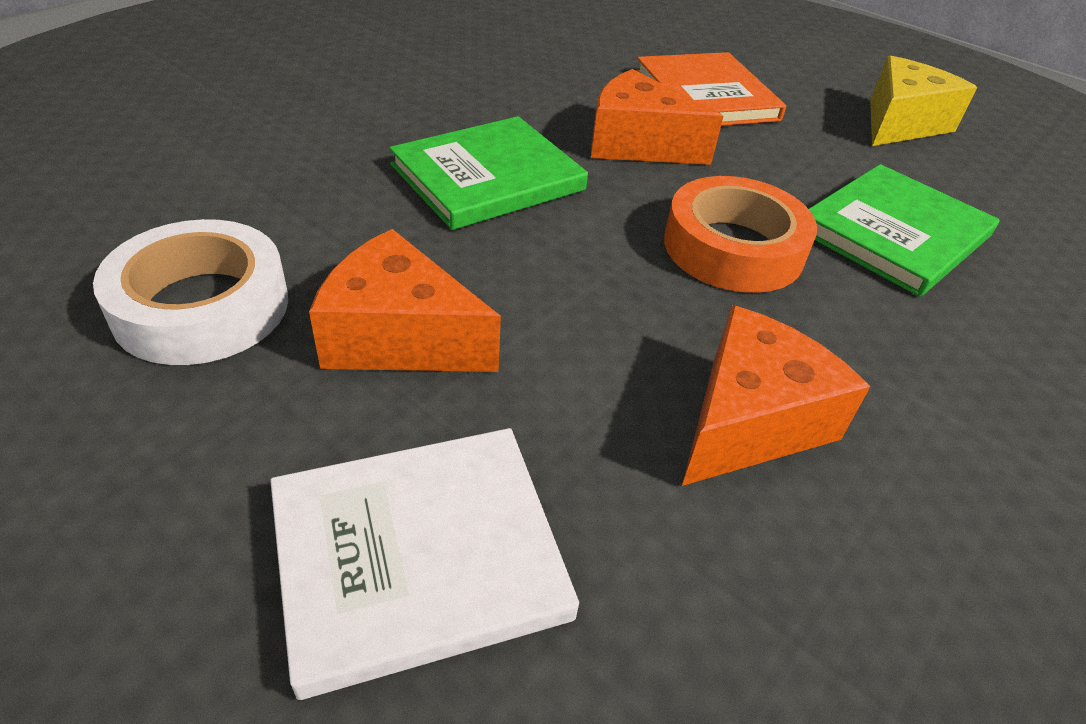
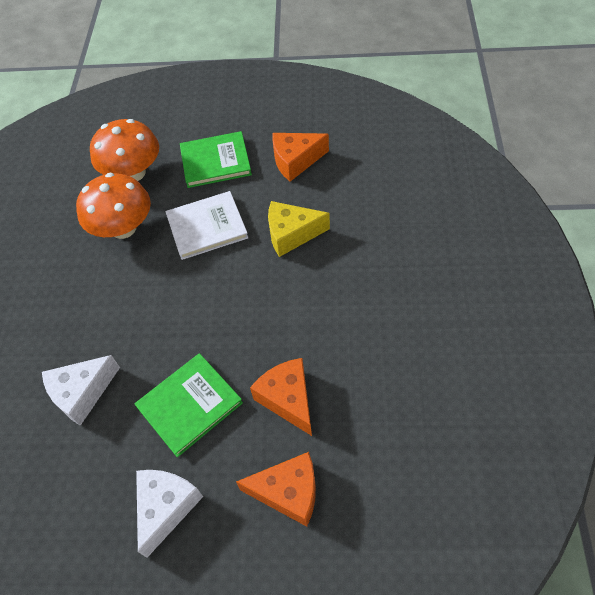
orange book: [636,52,786,126] = 1 -> none = 0
orange mushroom: none = 0 -> [76,173,151,239] [90,119,159,181] = 2
orange tape: [664,176,817,293] = 1 -> none = 0
white cheese: none = 0 -> [42,355,120,426] [136,470,203,558] = 2
white tape: [93,219,288,365] = 1 -> none = 0

